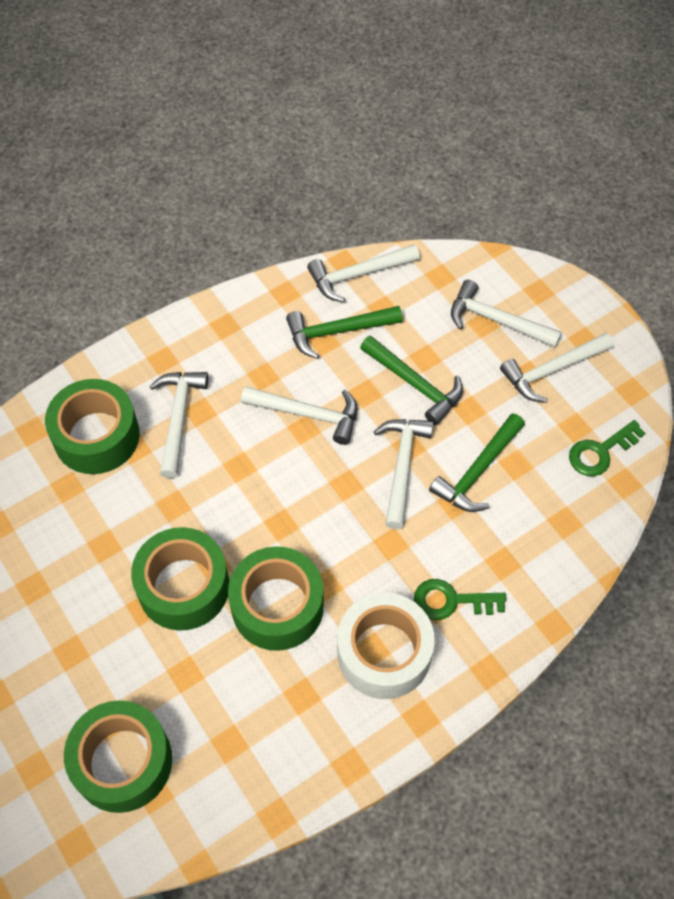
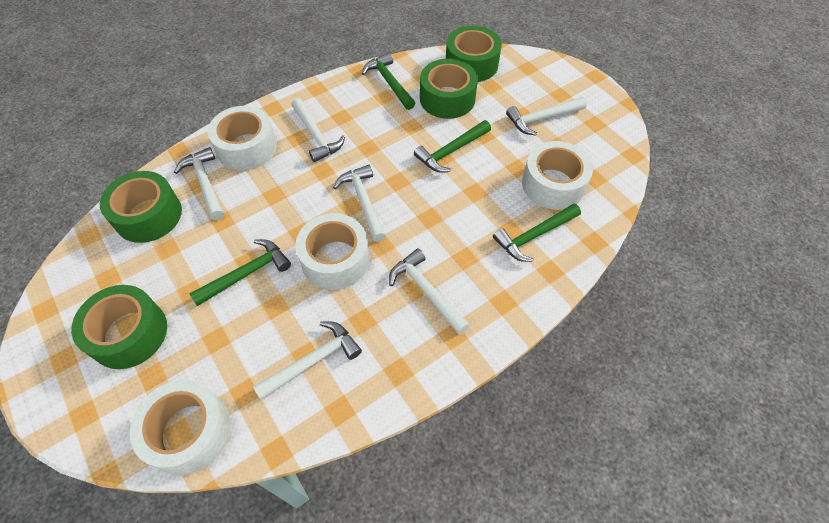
green hammer: [286,306,403,359] [360,336,463,425] [429,413,525,512] = 3 -> [189,239,291,306] [362,53,415,110] [414,120,491,173] [493,203,581,262] = 4
green key: [414,579,506,620] [569,420,645,476] = 2 -> none = 0
white tape: [337,593,435,699] = 1 -> [130,380,231,475] [208,106,277,171] [295,213,370,290] [522,141,593,210] = 4

